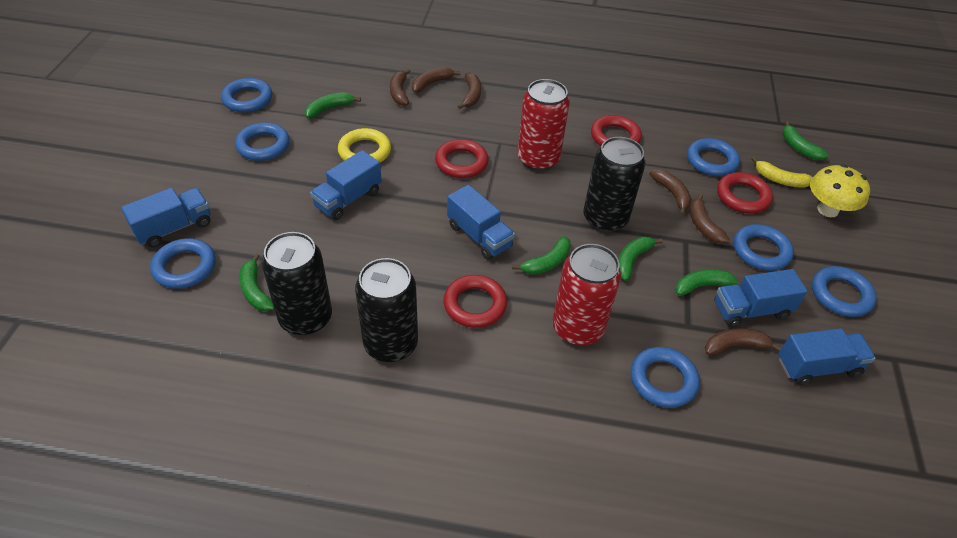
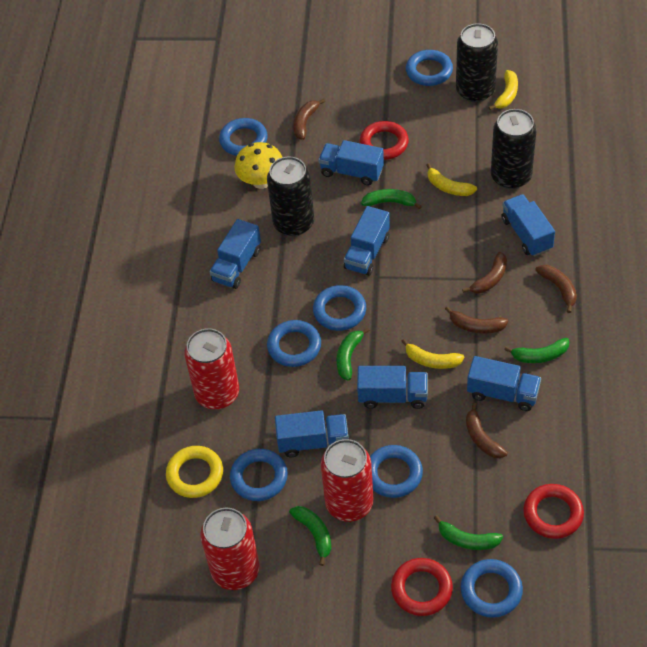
blue truck: [121,188,211,248] [310,150,382,220] [447,185,515,260] [714,269,808,327] [779,328,876,385] = 5 -> [209,219,261,289] [275,410,349,457] [318,140,384,185] [344,206,390,276] [357,366,428,409] [467,356,541,411] [502,194,555,256] = 7
brown banana: [390,69,411,106] [412,67,461,93] [457,72,481,109] [650,169,691,215] [690,194,729,244] [705,328,782,355] = 6 -> [293,99,325,140] [445,306,509,334] [462,252,507,294] [466,403,508,458] [535,265,577,313] = 5
green banana: [239,254,274,312] [305,92,361,118] [512,236,571,275] [618,237,663,281] [675,269,742,296] [782,121,829,160] = 6 -> [289,506,332,566] [337,328,370,381] [361,189,422,209] [434,515,503,550] [504,338,569,363] = 5
red can: [517,79,570,171] [552,244,621,346] = 2 -> [184,328,239,409] [200,508,260,590] [321,439,373,522] = 3
red ring: [435,139,489,178] [444,275,507,328] [591,115,642,146] [717,172,773,213] = 4 -> [360,121,409,160] [391,558,453,616] [523,484,584,539] = 3
yellow banana: [752,156,813,187] = 1 -> [401,339,464,369] [426,163,477,196] [488,70,518,110] = 3

